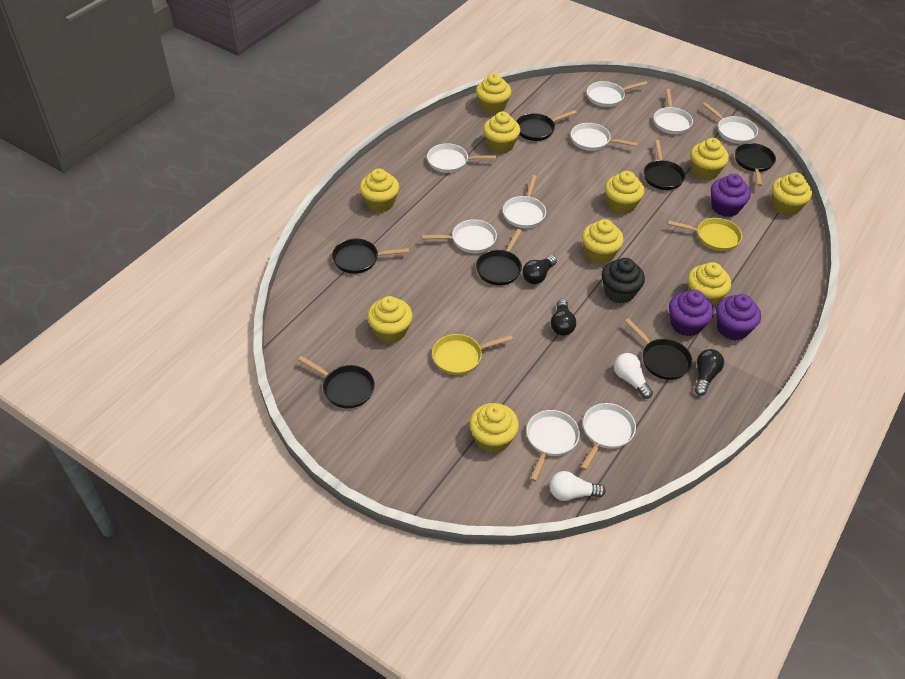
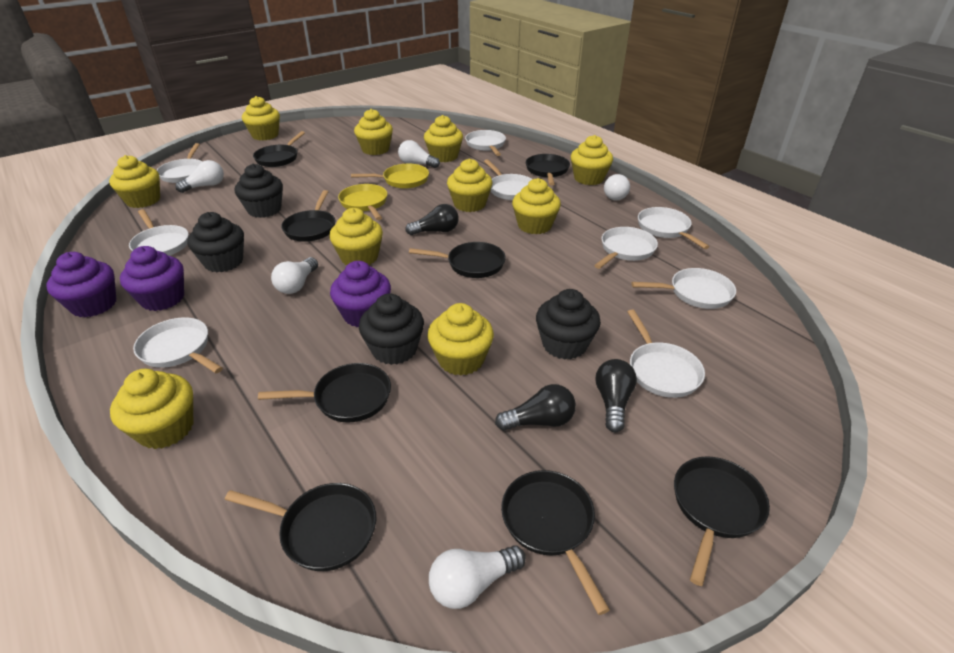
black cupcake: [602,258,645,303] = 1 -> [187,212,244,272] [235,164,283,218] [359,293,424,365] [536,289,601,360] = 4
black pan: [298,356,375,408] [332,239,409,274] [476,229,522,285] [516,110,577,141] [625,318,692,380] [644,140,685,190] [735,143,776,186] = 7 -> [225,483,376,571] [253,131,305,167] [258,363,391,423] [281,190,335,242] [409,242,506,278] [501,470,610,615] [526,154,570,186] [674,456,770,586] = 8
white light bulb: [550,471,606,501] [614,353,653,399] = 2 -> [175,160,224,193] [271,257,318,294] [398,140,440,168] [429,545,526,609] [604,174,630,201] = 5

